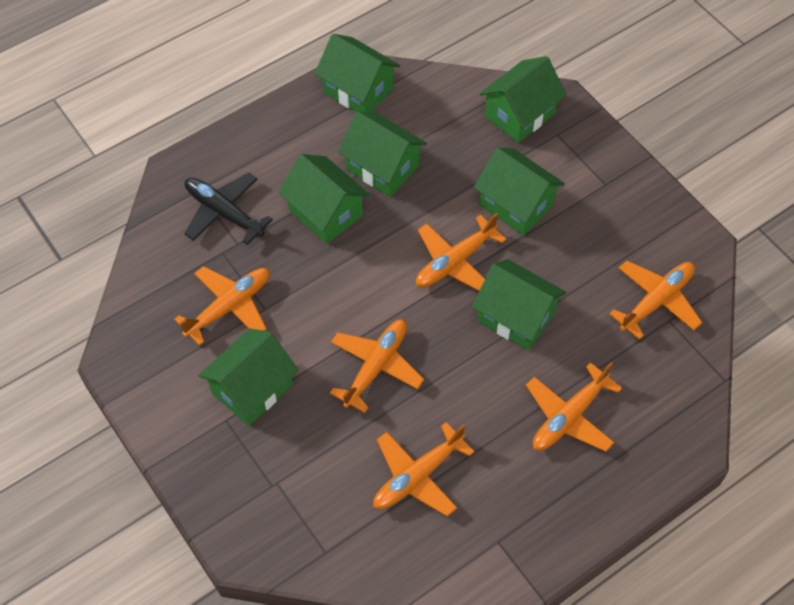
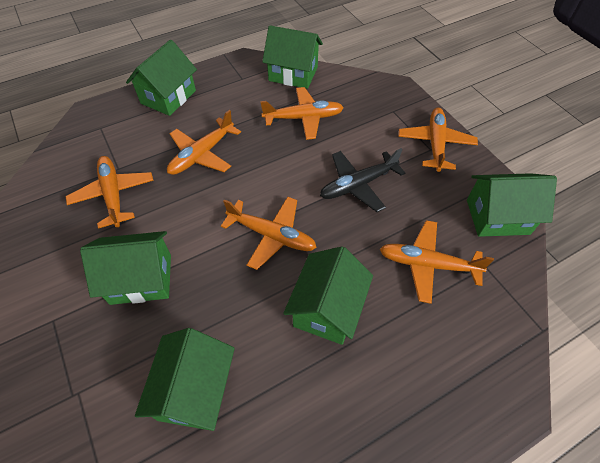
green house: [198,329,298,426] [278,154,370,244] [315,34,400,112] [338,111,427,197] [472,259,566,350] [474,148,565,236] [479,56,567,143] = 7 -> [80,231,171,305] [126,40,197,116] [135,328,235,431] [262,25,323,89] [283,246,373,345] [467,173,557,237] = 6

